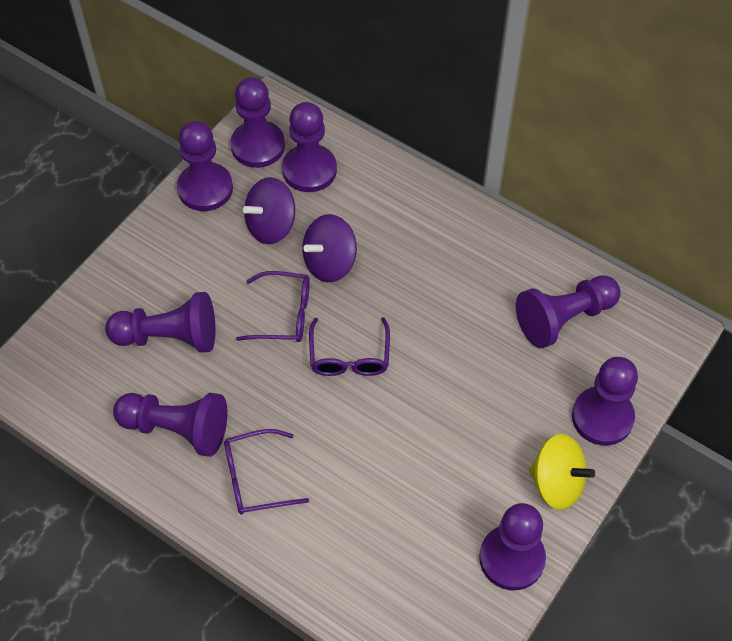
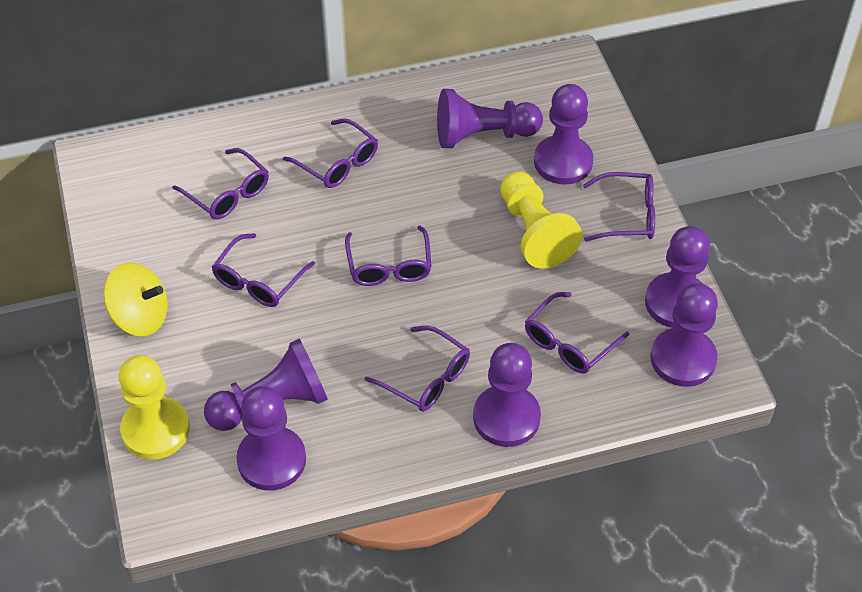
purple glasses: [224,429,309,514] [236,271,310,342] [309,317,390,376] = 3 -> [172,148,269,219] [212,233,315,307] [283,118,378,188] [345,226,432,286] [365,325,470,412] [525,292,629,374] [583,172,655,242] = 7
purple pawn: [105,292,215,353] [113,393,227,457] [177,121,233,211] [230,77,285,168] [282,102,337,192] [479,503,546,590] [516,275,621,348] [572,357,638,446] = 8 -> [204,339,328,431] [236,386,306,491] [437,89,543,148] [473,343,541,447] [534,84,593,185] [645,226,710,328] [651,283,718,387] = 7
purple spinning top: [243,177,295,244] [302,214,357,282] = 2 -> none = 0
yellow pawn: none = 0 -> [119,355,190,460] [500,171,582,269] = 2

